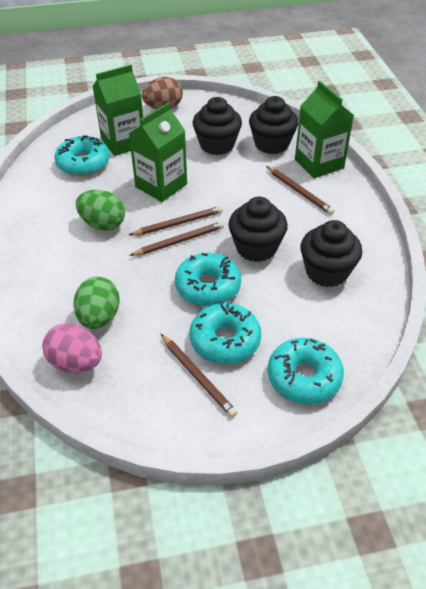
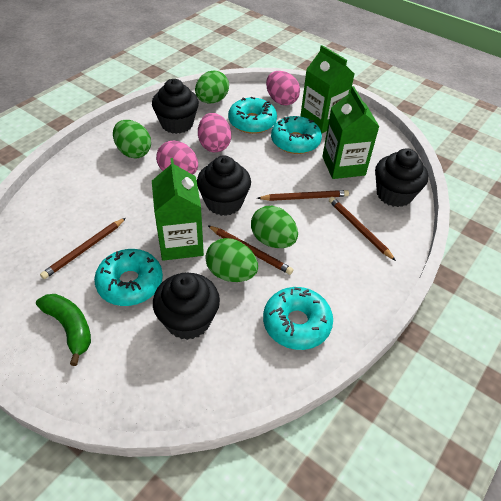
brown egg: [142,77,183,109] = 1 -> none = 0
green banana: none = 0 -> [36,294,91,366] = 1
green egg: [74,277,120,329] [76,190,125,231] = 2 -> [113,120,151,158] [195,70,229,103] [205,238,258,282] [251,206,298,248] = 4
pink egg: [42,323,102,373] = 1 -> [156,141,198,175] [198,113,231,152] [266,71,300,105] = 3

